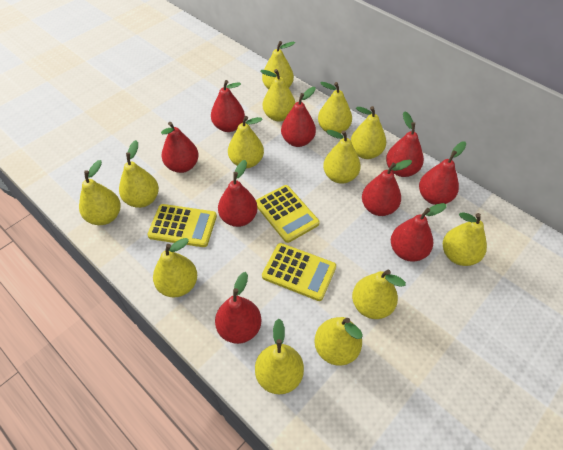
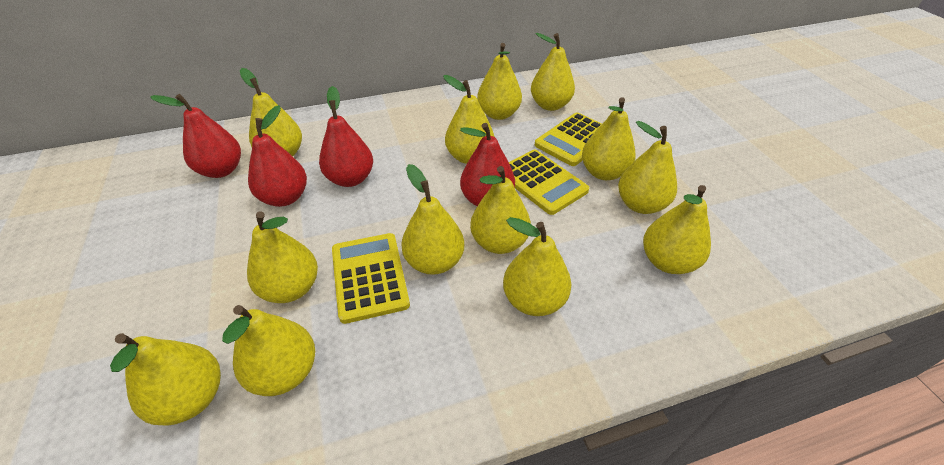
red pear: [161,122,199,173] [211,80,245,132] [215,272,261,344] [218,160,258,227] [281,87,316,147] [362,160,412,216] [386,111,424,177] [391,203,447,262] [419,141,466,205] = 9 -> [150,94,241,178] [248,105,307,207] [319,86,373,187] [460,123,515,206] = 4

